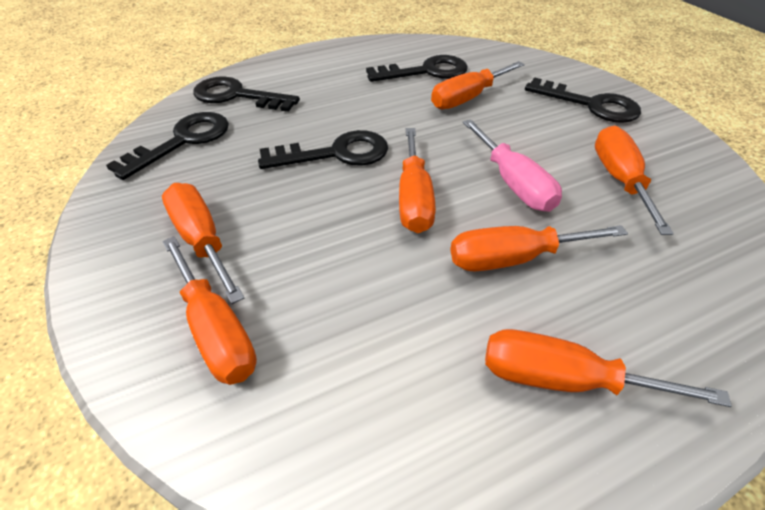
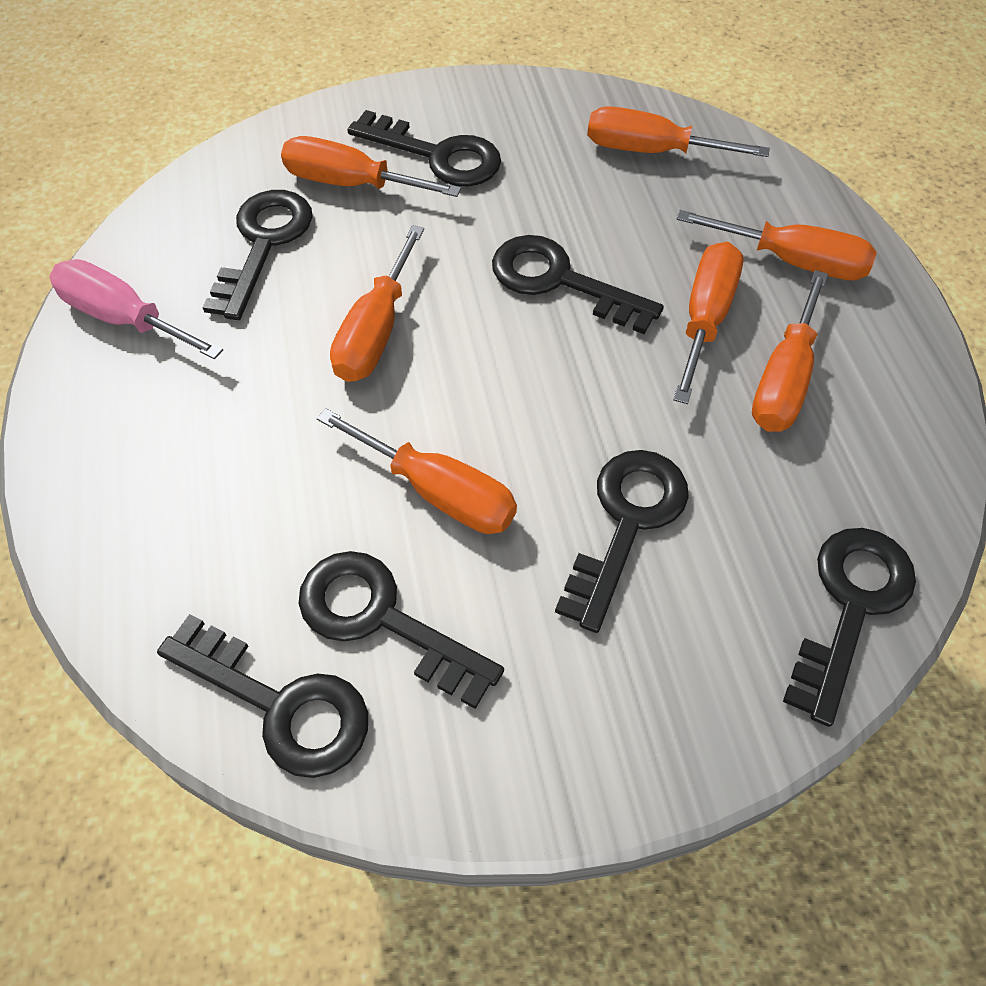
black key: [106,112,229,180] [193,76,300,112] [258,130,388,169] [366,55,468,82] [525,77,641,123] = 5 -> [157,614,368,778] [202,190,313,320] [298,551,504,709] [347,110,501,187] [492,235,664,334] [555,450,689,633] [783,528,916,727] = 7

